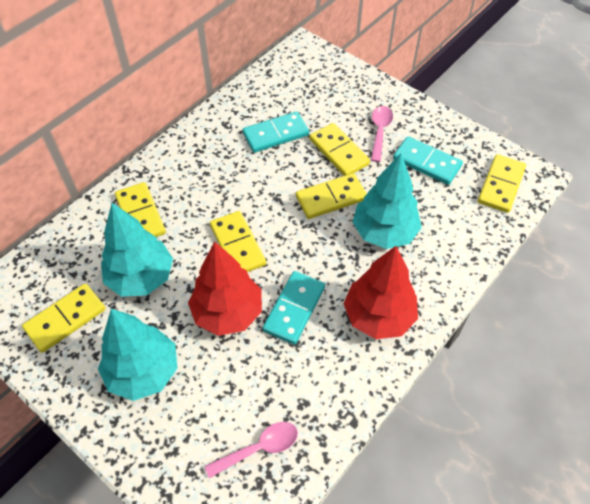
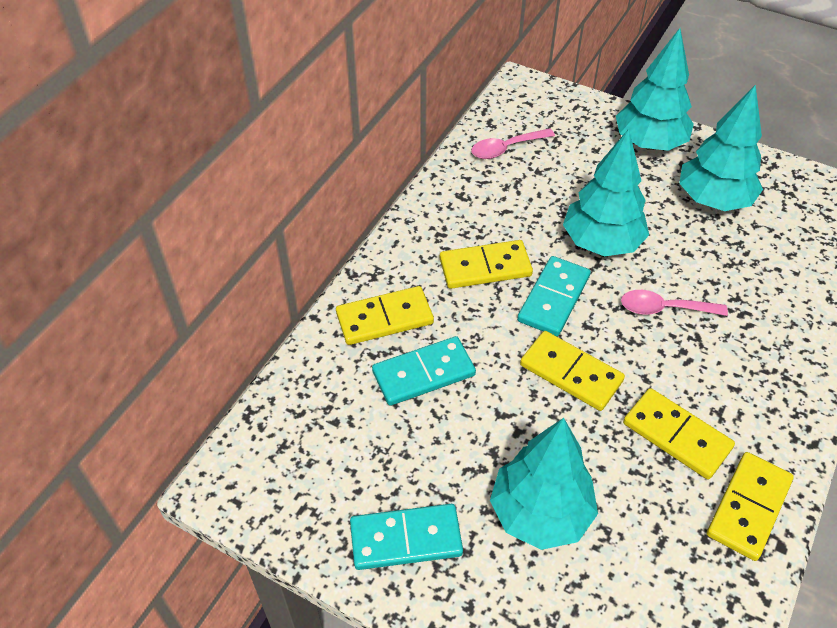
red tree: [188,242,262,336] [344,246,418,339] = 2 -> none = 0
turquoise tree: [98,309,177,401] [101,203,173,297] [353,154,422,249] = 3 -> [490,418,598,550] [563,129,649,257] [616,28,694,151] [679,85,763,211] = 4
yellow domino: [22,283,106,353] [115,182,166,237] [210,211,266,272] [296,173,367,219] [310,123,370,176] [478,154,526,213] = 6 -> [336,286,434,345] [440,240,533,289] [520,331,625,411] [623,388,735,479] [707,452,794,561] = 5

